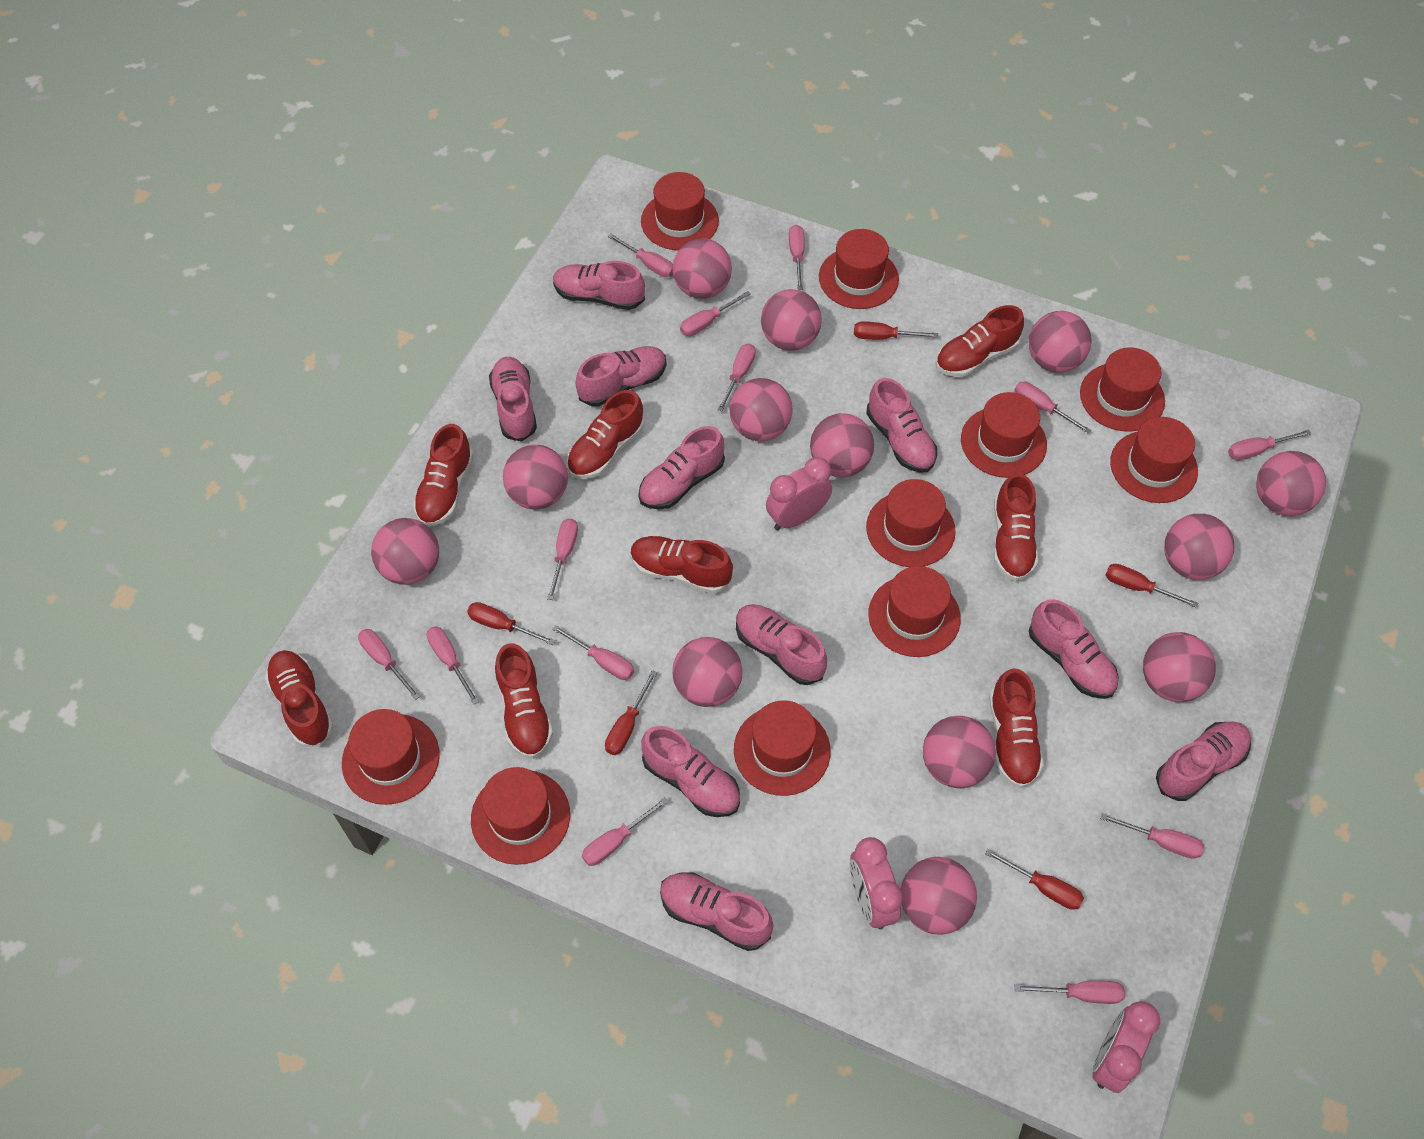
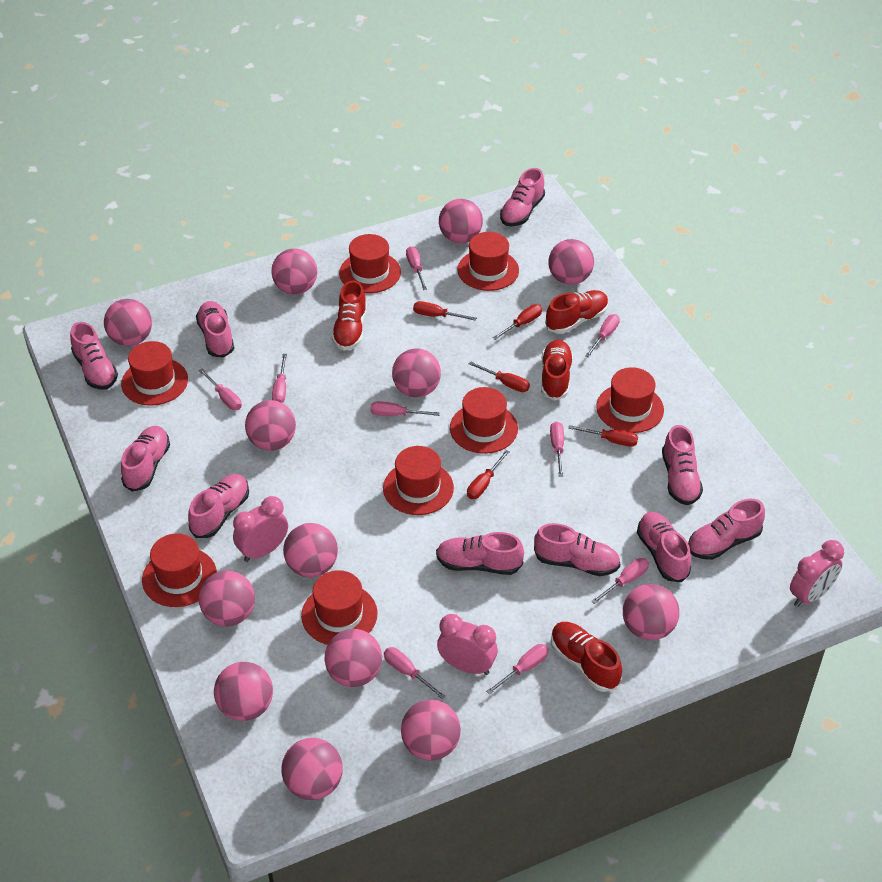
pink screwdriver: [358,629,420,700] [427,626,479,704] [547,518,578,600] [552,625,634,680] [582,797,668,866] [608,233,673,277] [680,291,751,336] [718,344,756,412] [789,225,805,290] [1014,382,1091,434] [1015,981,1125,1004] [1100,813,1204,859] [1228,430,1311,460] = 13 -> [199,369,242,410] [272,354,287,403] [371,401,440,416] [384,647,446,699] [406,246,427,290] [486,644,549,695] [550,421,564,477] [585,314,620,357] [591,558,649,604] = 9
red hat: [342,709,439,805] [471,767,570,865] [641,172,719,250] [734,700,831,796] [819,229,899,309] [866,479,956,567] [868,566,961,657] [961,392,1047,478] [1080,347,1165,432] [1110,417,1198,503] = 10 -> [121,341,188,406] [142,533,217,607] [301,570,378,645] [339,234,401,293] [383,446,454,515] [450,387,518,454] [457,232,519,291] [596,367,664,433] = 8
red shoe: [265,650,333,747] [413,424,474,526] [495,643,553,759] [567,390,645,479] [630,536,733,594] [935,305,1024,377] [989,668,1044,788] [994,473,1038,581] = 8 -> [332,280,367,351] [541,340,573,401] [545,290,609,334] [551,622,622,692] = 4

